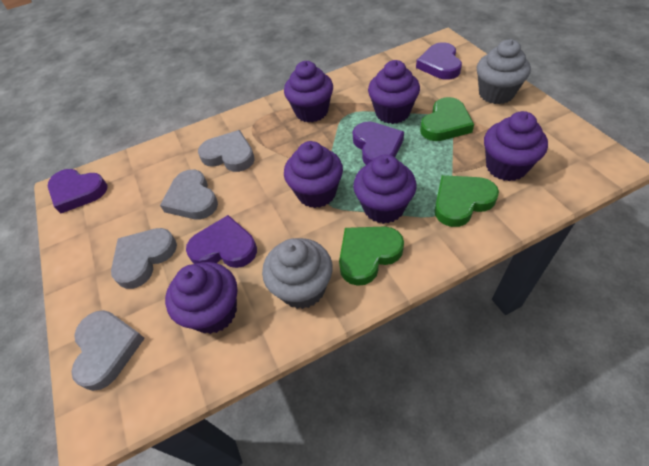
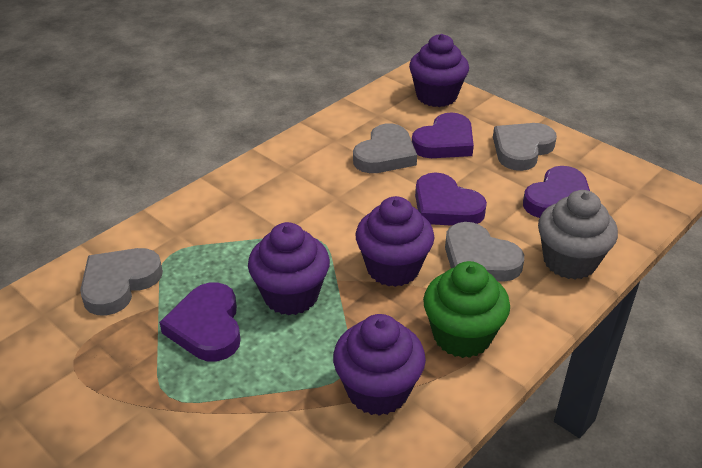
green cupcake: none = 0 -> [423,261,510,358] = 1
green heart: [339,226,404,286] [420,97,474,141] [435,175,499,227] = 3 -> none = 0
grey cupcake: [262,238,333,309] [477,39,531,104] = 2 -> [538,190,618,279] = 1
purple cupcake: [165,262,237,334] [284,61,333,122] [284,141,343,208] [353,155,417,224] [368,60,420,124] [484,111,548,181] = 6 -> [248,222,330,315] [333,314,426,416] [355,196,434,287] [409,34,469,107] = 4

